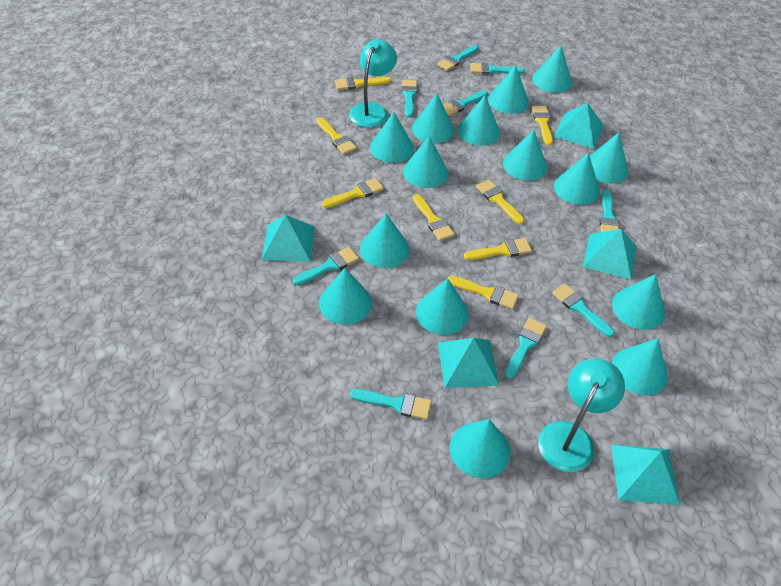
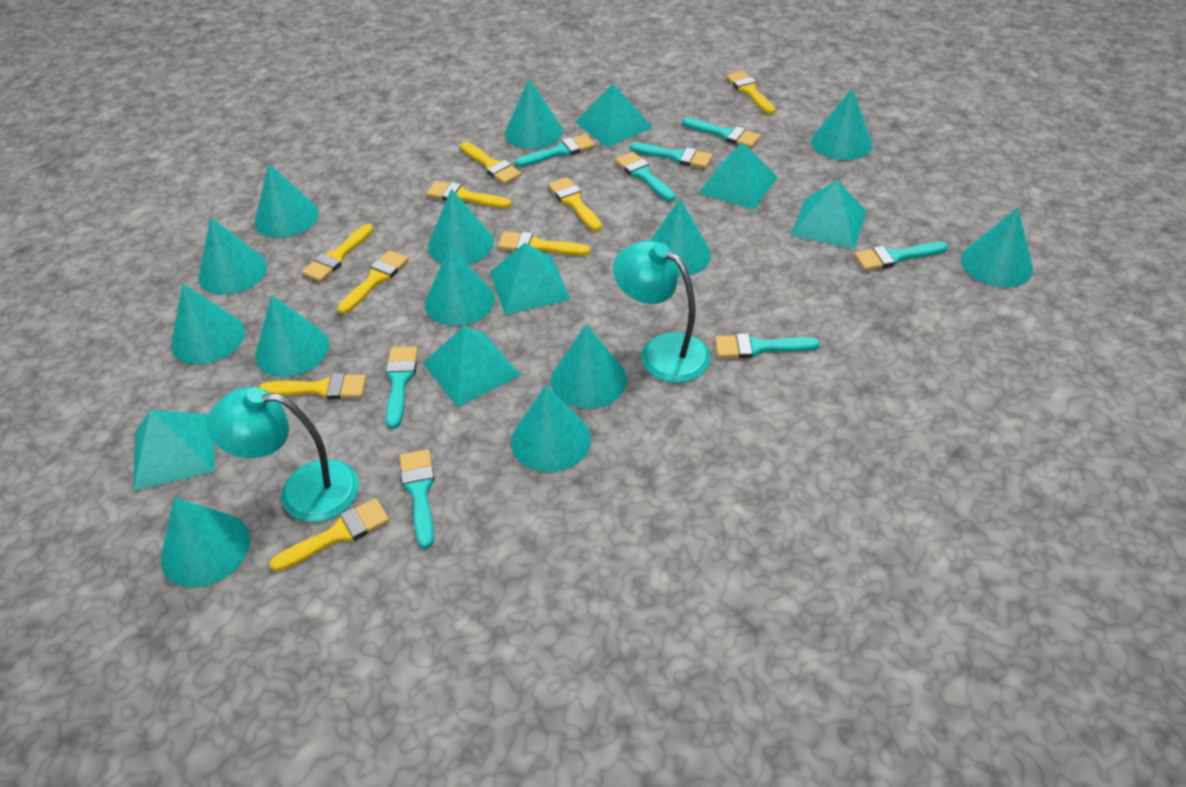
turquoise brush: [293,247,359,285] [350,389,432,420] [401,80,417,117] [437,45,479,71] [443,90,488,116] [470,63,525,75] [505,318,547,379] [552,284,614,337] [599,189,619,232] = 9 -> [386,346,418,429] [400,449,435,549] [515,134,595,167] [615,152,675,201] [630,143,713,169] [682,117,761,148] [715,333,820,358] [854,242,948,271] = 8
turquoise cone: [319,268,372,325] [360,213,410,268] [370,112,414,163] [403,136,448,188] [412,93,454,143] [416,278,469,335] [450,419,511,478] [458,96,500,146] [488,65,529,114] [503,129,547,181] [533,45,572,93] [554,153,600,205] [590,132,629,183] [612,274,665,330] [612,338,668,396] = 15 -> [161,497,250,588] [171,283,245,365] [198,217,267,295] [254,163,319,238] [255,295,329,377] [425,246,495,326] [428,189,494,264] [505,79,563,149] [511,385,591,472] [551,324,627,409] [651,199,711,277] [811,88,872,160] [961,208,1033,288] = 13
turquoise pyramid: [262,215,315,262] [438,338,499,388] [554,103,604,149] [583,229,636,280] [611,445,680,505] = 5 -> [133,410,215,491] [423,326,521,407] [490,243,571,315] [576,83,653,147] [698,142,777,210] [790,180,867,249] = 6
yellow brush: [316,117,357,154] [322,178,384,208] [335,77,391,90] [413,194,455,241] [448,276,519,309] [464,238,532,260] [476,180,524,224] [531,106,553,145] = 8 -> [259,373,366,399] [269,498,389,571] [302,224,374,282] [337,250,409,314] [426,181,511,208] [460,142,522,184] [498,231,591,256] [548,177,602,231] [726,71,776,114] = 9

